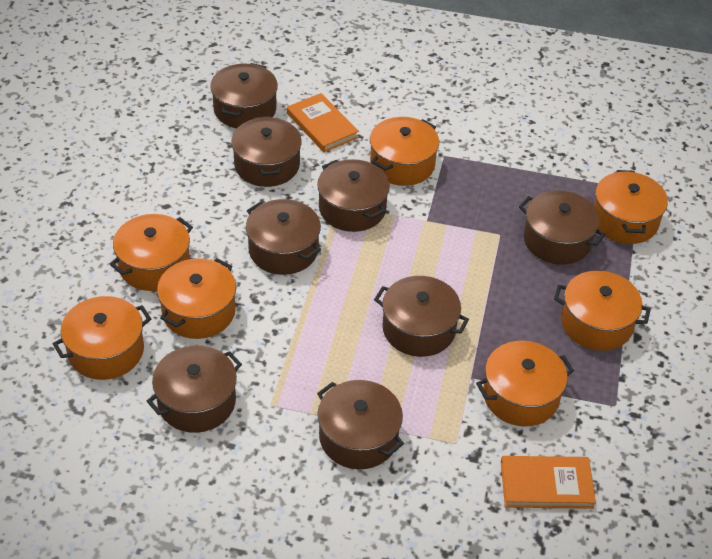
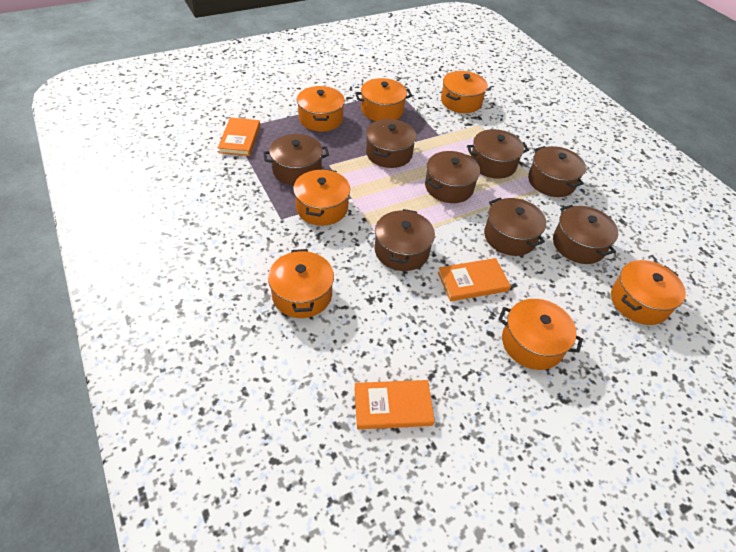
orange book: [287,93,359,152] [501,456,596,509] = 2 -> [218,117,260,156] [354,380,435,429] [438,258,511,301] = 3

